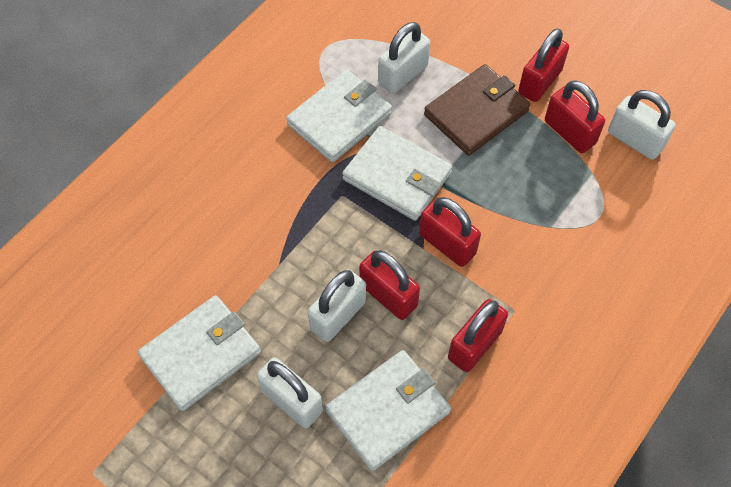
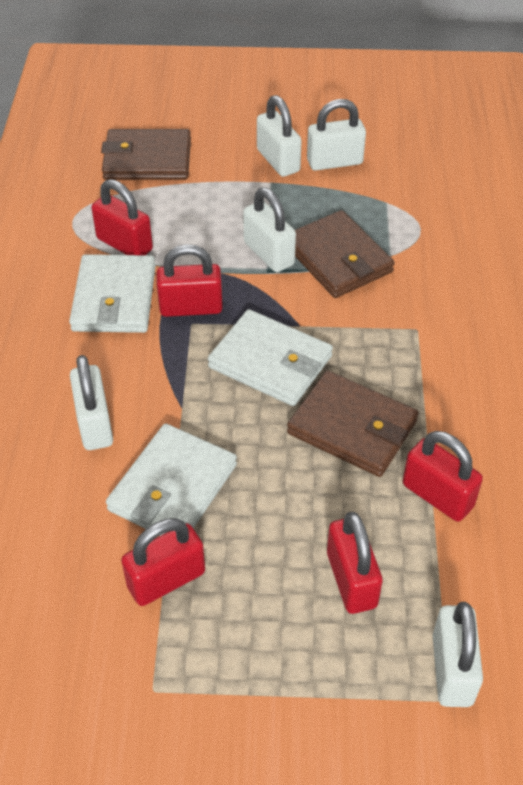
brown wallet: [424,64,530,156] = 1 -> [101,129,191,180] [287,371,419,477] [295,210,395,298] = 3
white padlock: [257,357,323,428] [308,270,366,342] [378,22,430,93] [608,90,675,159] = 4 -> [70,355,113,450] [243,187,296,272] [257,95,302,177] [307,99,366,171] [433,602,483,707] = 5
white wallet: [137,295,261,411] [286,70,392,163] [325,350,451,471] [342,126,452,221] = 4 -> [69,254,156,333] [106,423,237,536] [208,309,333,406] = 3

